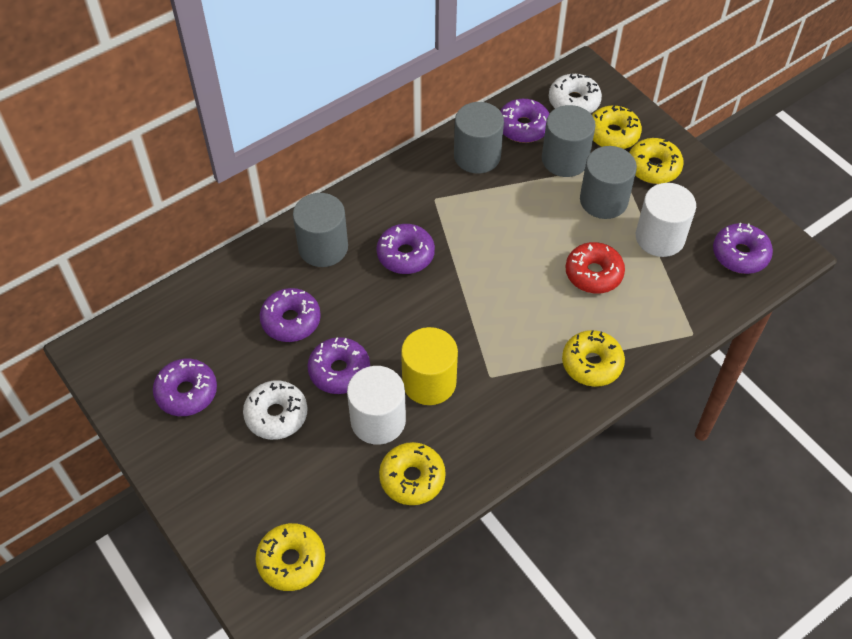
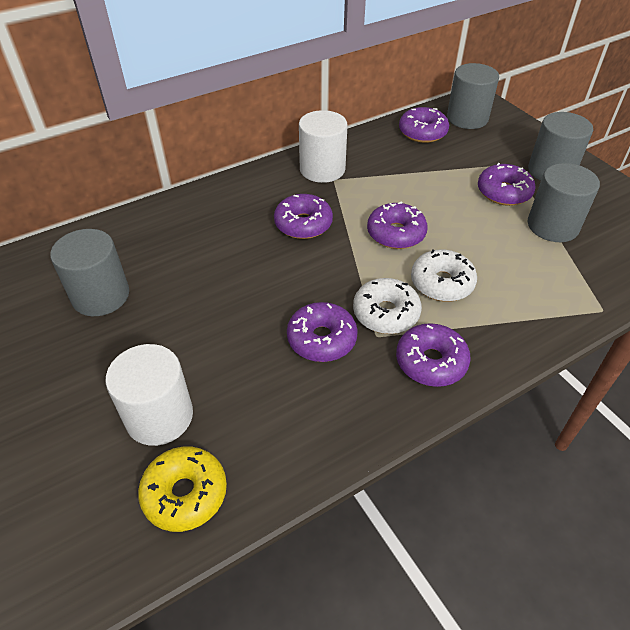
red donut: [565,242,625,293] = 1 -> none = 0
yellow cylinder: [401,327,458,405] = 1 -> none = 0
yellow donut: [255,523,325,591] [379,442,446,505] [562,330,625,387] [592,105,642,149] [629,138,684,184] = 5 -> [138,446,227,532] = 1

